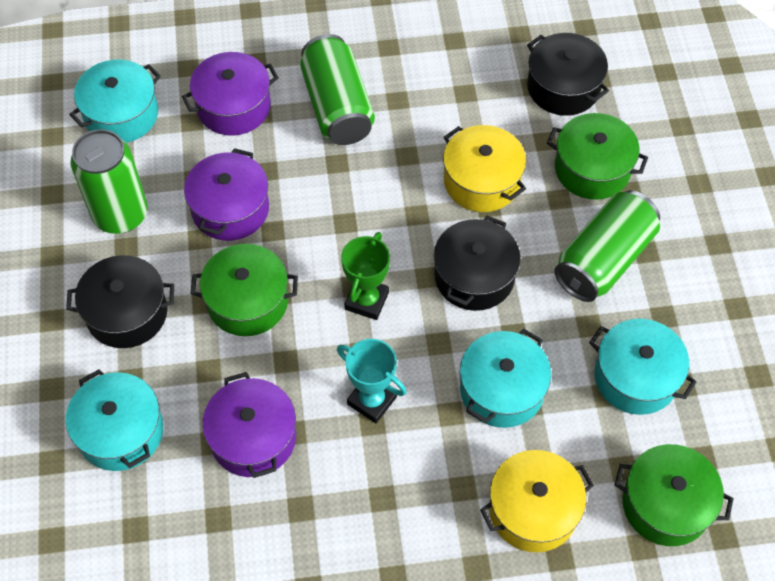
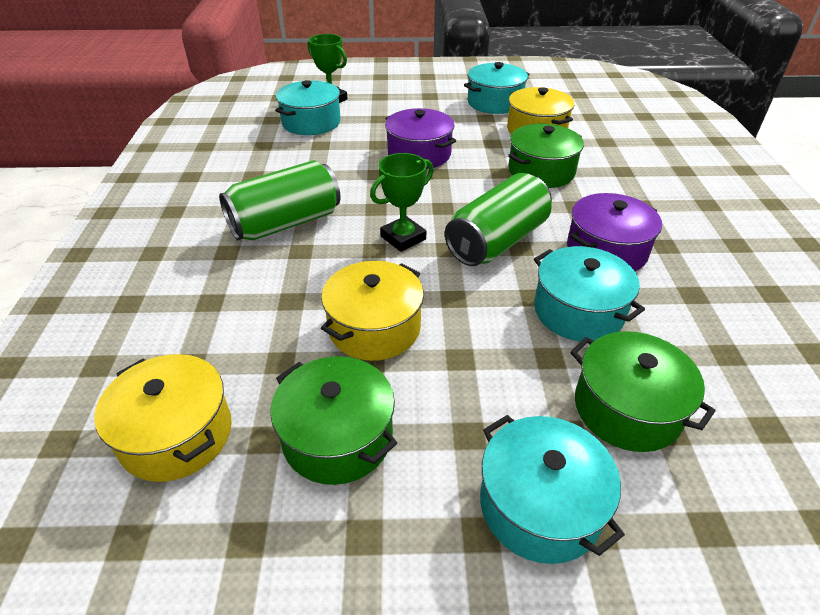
black pot: [66,255,174,348] [434,216,521,311] [527,33,609,116] = 3 -> none = 0
green can: [71,129,148,234] [300,34,375,145] [554,190,660,302] = 3 -> [219,160,341,241] [445,173,552,266] = 2
green trophy: [341,232,390,320] = 1 -> [307,34,348,103] [370,153,434,252] = 2
purple pot: [182,52,279,136] [184,148,269,241] [202,372,296,478] = 3 -> [385,108,456,169] [567,193,662,271] = 2
turquoise trophy: [337,339,407,423] = 1 -> none = 0
yellow pot: [443,125,526,212] [480,450,594,552] = 2 -> [94,354,232,482] [321,261,424,361] [507,87,574,134] = 3

